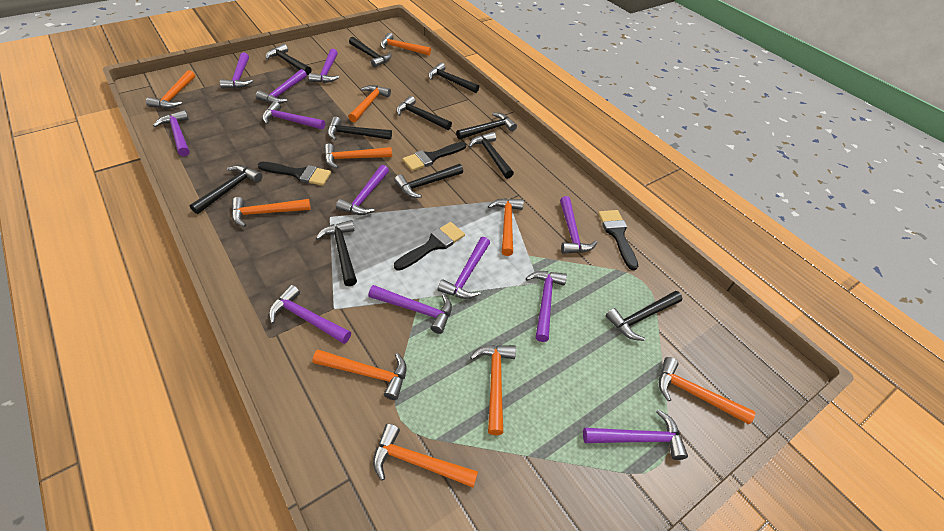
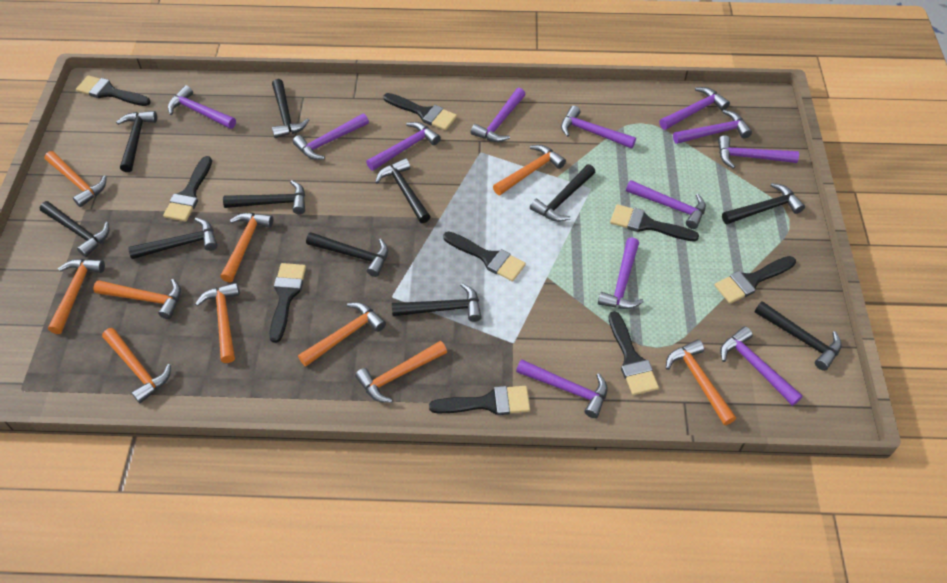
black brush: [257,162,331,186] [394,222,465,271] [403,142,466,171] [598,210,638,270] = 4 -> [76,75,151,106] [163,156,212,222] [269,263,306,343] [383,93,457,130] [429,386,530,415] [443,231,526,281] [609,311,659,395] [610,204,699,242] [715,256,796,303] = 9

